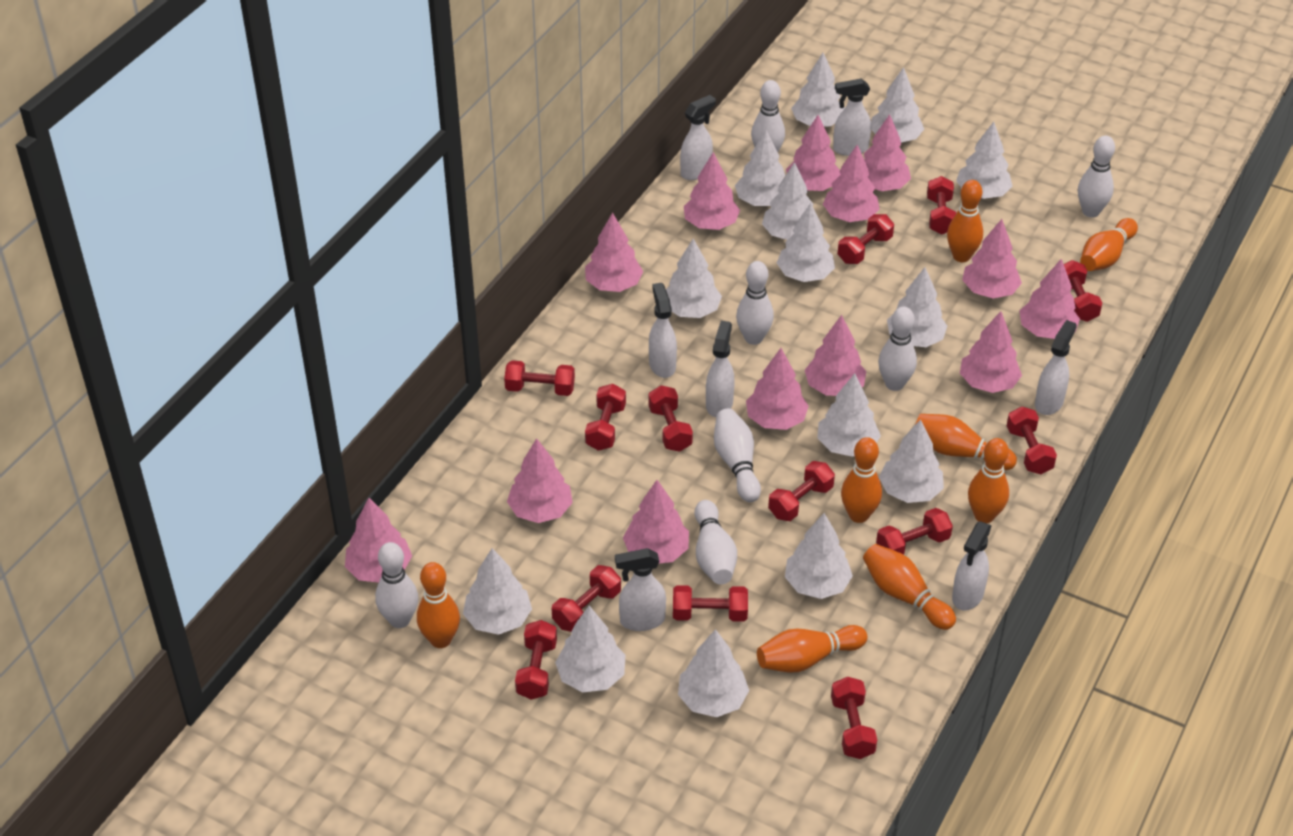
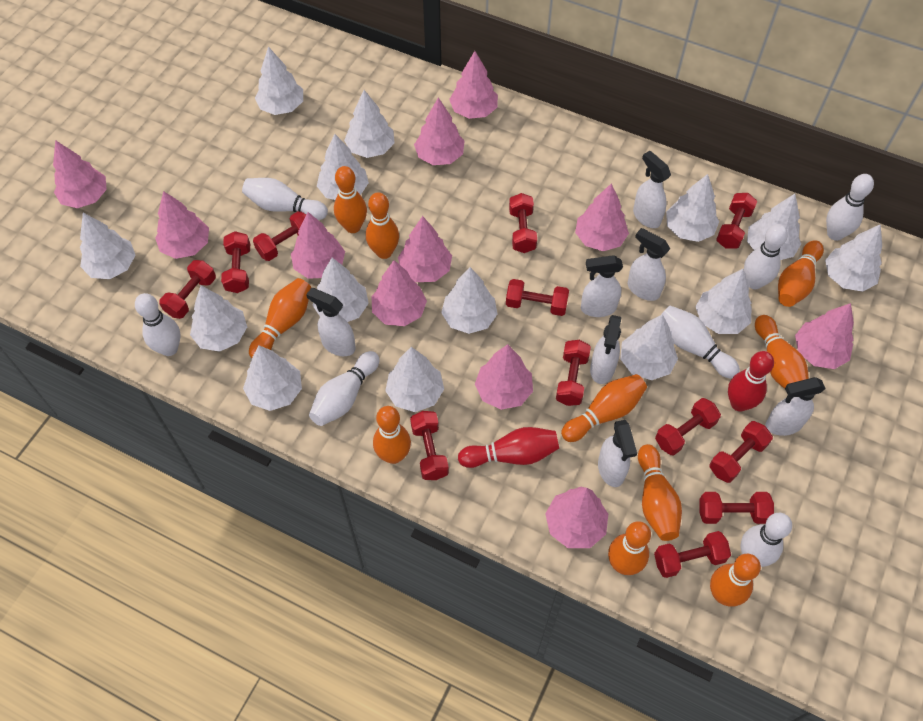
orange bowling pin: [417,562,460,648] [757,625,867,673] [841,437,882,523] [863,544,956,630] [915,414,1017,470] [947,180,983,262] [968,438,1009,523] [1080,218,1138,271] = 8 -> [249,278,311,358] [334,166,367,233] [366,192,399,259] [373,406,411,464] [561,374,647,442] [608,521,651,575] [638,444,682,541] [710,554,761,607] [755,315,809,389] [778,240,824,307] = 10
pink tree: [345,498,412,583] [507,438,573,523] [585,212,643,292] [623,480,689,563] [684,152,740,230] [746,348,809,430] [786,115,841,191] [805,315,866,396] [823,145,880,222] [864,114,911,191] [960,311,1022,393] [962,219,1022,298] [1019,259,1080,339] = 13 -> [53,140,107,208] [155,191,209,259] [291,212,345,279] [372,260,427,326] [398,216,452,282] [414,98,464,165] [449,51,498,119] [475,344,533,410] [545,487,608,548] [575,183,629,251] [795,303,854,369] = 11
red bowling pin: none = 0 -> [458,427,559,468] [728,351,774,411] = 2
red dumbbell: [504,360,575,396] [515,620,557,700] [552,565,621,632] [585,384,626,451] [648,385,693,452] [673,585,748,622] [768,461,835,521] [831,677,877,759] [837,214,894,264] [876,508,953,555] [927,176,956,234] [1007,406,1057,474] [1064,260,1102,322] = 13 -> [159,260,216,319] [221,231,250,293] [253,211,306,261] [410,411,449,480] [506,279,569,316] [509,193,537,253] [556,340,591,406] [654,531,731,578] [655,398,721,455] [699,492,774,524] [709,421,773,483] [716,193,757,249] = 12

